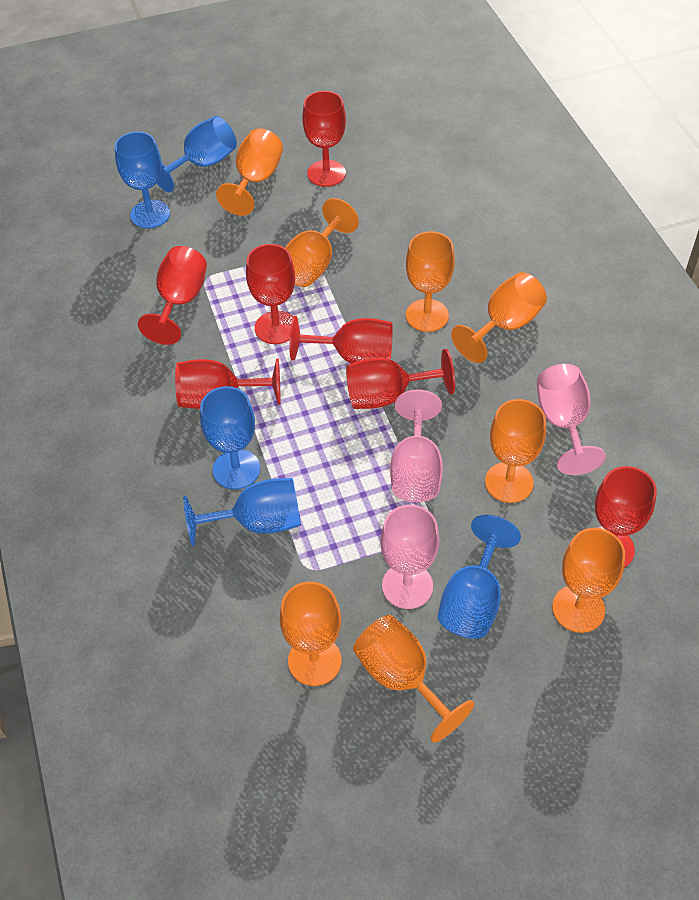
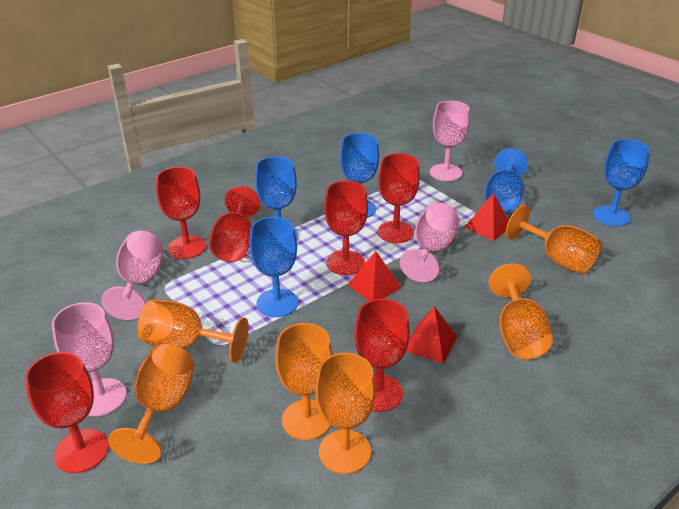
orange goblet: [216,128,283,216] [280,582,342,686] [285,198,359,287] [353,615,474,743] [406,231,455,332] [451,272,547,363] [485,399,546,503] [552,528,625,633] = 8 -> [108,344,195,464] [137,299,249,363] [275,323,333,440] [315,353,376,474] [489,263,553,359] [506,205,602,274] = 6
pink goblet: [381,505,439,609] [390,389,443,502] [537,364,606,475] = 3 -> [52,302,127,416] [101,231,163,320] [400,203,459,282] [430,101,470,181] = 4
red goblet: [138,246,207,345] [175,359,280,409] [246,244,295,344] [289,316,393,364] [302,91,346,187] [346,349,455,409] [595,466,657,568] = 7 -> [25,352,109,473] [156,167,206,259] [209,186,261,262] [324,181,368,275] [354,299,410,412] [378,153,420,243] = 6
red pyramid: none = 0 -> [347,251,402,301] [406,306,458,364] [464,193,509,241] = 3

